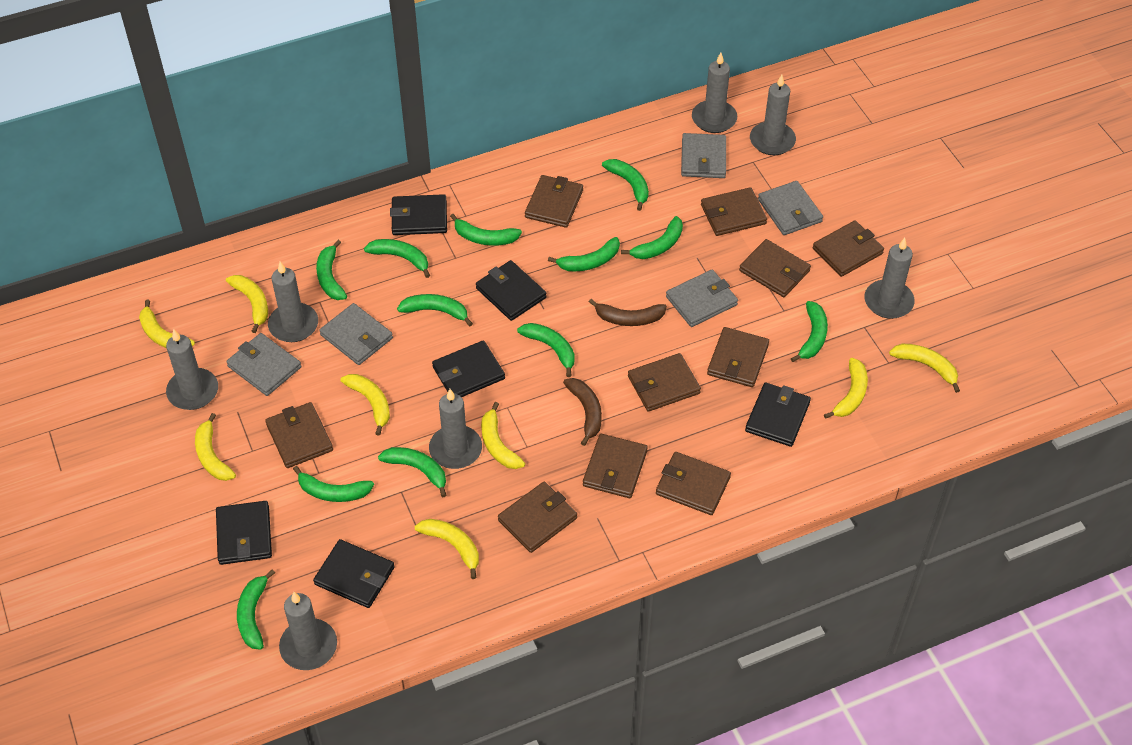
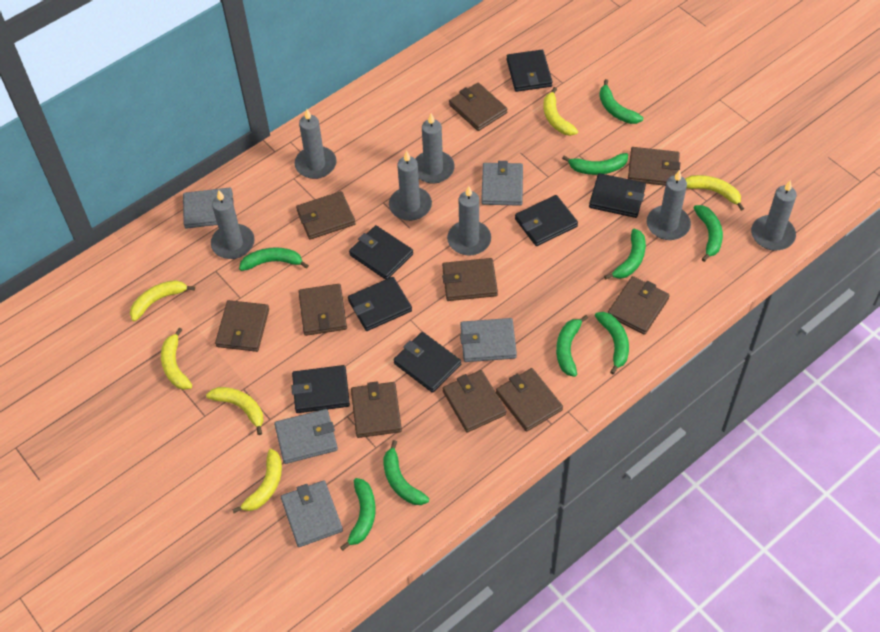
black wallet: [216,501,272,565] [313,539,395,608] [390,194,447,235] [432,340,505,397] [476,260,547,321] [745,382,811,447] = 6 -> [291,365,350,413] [348,277,412,331] [349,225,413,280] [393,332,461,393] [506,50,553,92] [515,195,578,246] [589,173,646,218] = 7
brown banana: [563,378,602,446] [589,299,667,326] = 2 -> none = 0
green banana: [237,569,275,650] [293,466,374,502] [316,240,347,300] [364,239,430,278] [378,447,447,497] [397,294,473,326] [450,214,522,246] [517,323,575,377] [548,237,620,271] [602,159,649,211] [621,216,683,259] [791,301,828,362] = 12 -> [239,247,309,271] [340,478,375,551] [383,440,429,505] [556,315,588,377] [562,153,628,175] [595,312,629,374] [599,79,643,124] [604,229,646,280] [693,205,723,262] = 9
yellow banana: [139,300,195,348] [195,413,236,481] [226,275,268,333] [340,374,390,435] [415,519,479,579] [481,402,525,469] [824,358,868,419] [889,344,960,393] = 8 -> [130,280,195,321] [161,328,192,390] [206,387,264,435] [232,449,282,513] [543,87,578,136] [685,175,744,211] = 6

